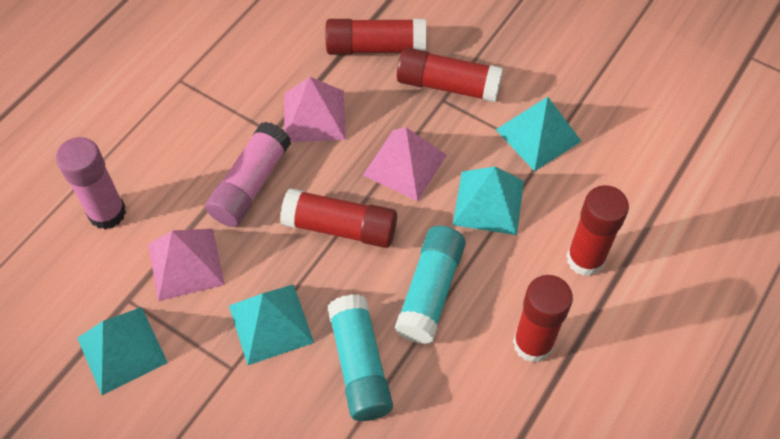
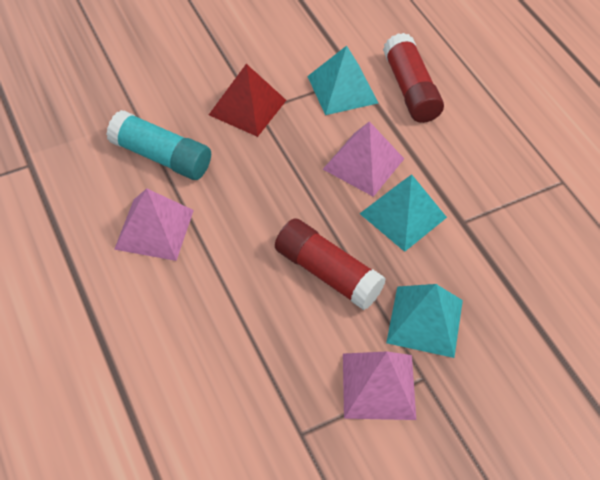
pink glue stick: [56,137,126,230] [205,122,291,227] = 2 -> none = 0
red glue stick: [280,188,397,248] [325,19,426,55] [397,47,503,103] [513,275,573,363] [566,185,629,276] = 5 -> [275,218,386,310] [383,33,444,123] = 2
red pyramid: none = 0 -> [209,64,286,137] = 1
turquoise glue stick: [328,294,393,421] [395,226,466,344] = 2 -> [106,110,211,180] = 1
turquoise pyramid: [77,307,168,395] [229,284,314,365] [453,167,524,235] [496,97,582,171] = 4 -> [307,46,378,115] [360,175,447,252] [386,284,463,358] = 3

